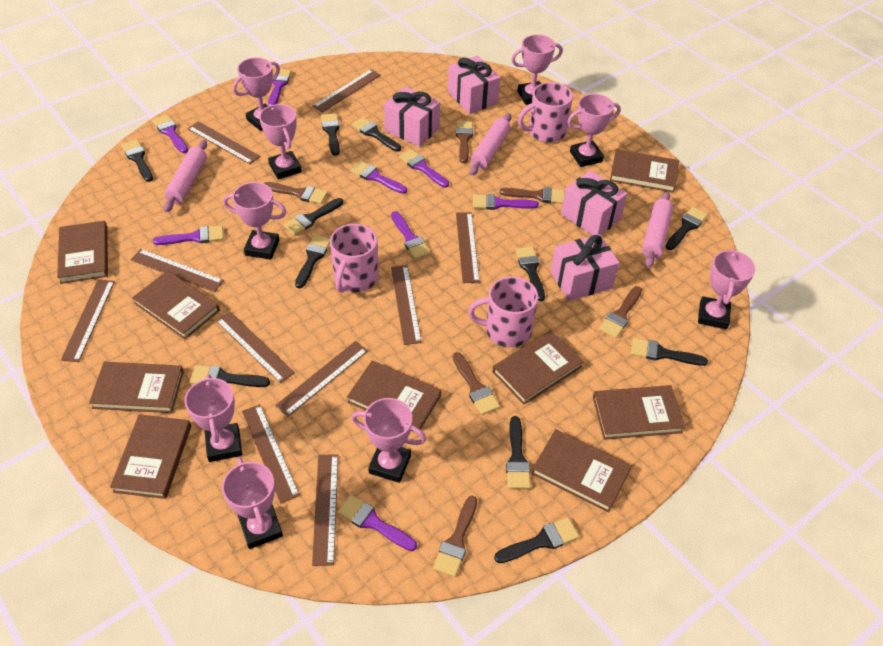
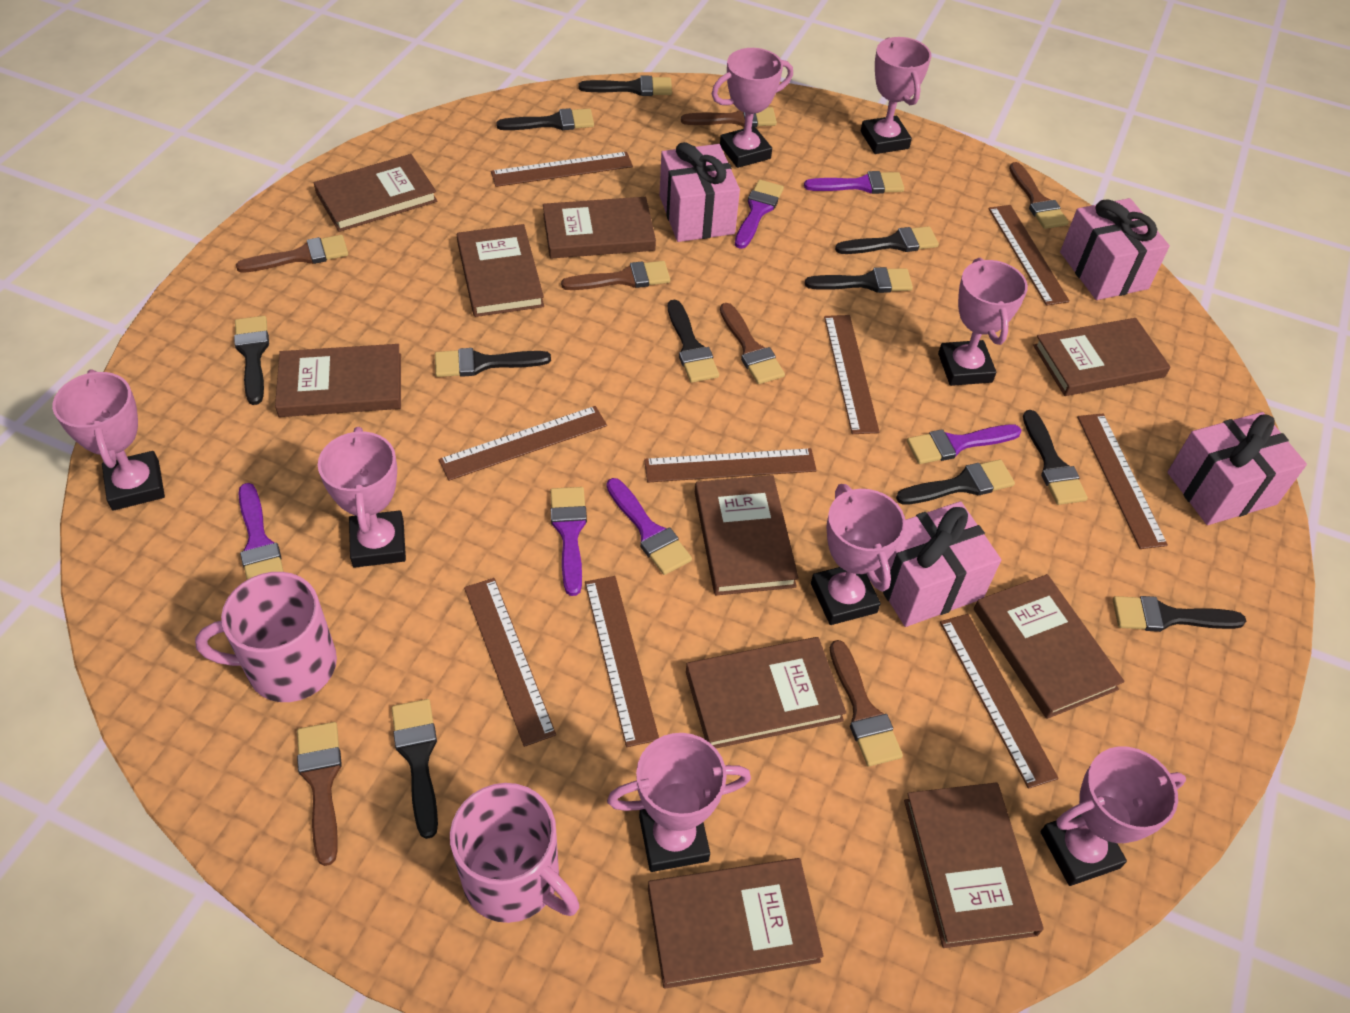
brown book: [57,221,108,284] [89,362,184,413] [110,414,191,499] [132,271,220,339] [347,361,441,430] [492,331,583,405] [532,429,631,512] [593,385,685,440] [610,149,679,193] = 9 -> [275,344,401,417] [314,154,438,232] [457,224,544,317] [543,197,656,259] [648,858,824,989] [686,637,846,748] [695,475,799,595] [904,782,1044,948] [974,574,1124,719] [1033,318,1170,396] = 10
brown brush: [264,182,328,204] [433,496,477,577] [452,352,500,415] [456,121,473,163] [499,187,565,204] [599,286,642,338] = 6 -> [236,235,348,273] [297,722,342,866] [561,261,670,290] [681,107,777,127] [720,303,785,384] [830,640,903,767] [1009,162,1069,229] = 7
brown ruler: [61,279,115,362] [131,249,224,292] [187,121,261,164] [216,311,295,383] [242,404,300,503] [275,341,368,417] [312,454,338,566] [313,69,381,112] [391,265,422,345] [456,212,480,283] = 10 -> [438,406,607,481] [464,578,556,747] [491,152,633,187] [585,576,659,747] [644,448,817,482] [824,315,880,434] [940,614,1059,789] [989,205,1070,306] [1077,413,1168,549] = 9
pink mug: [330,224,379,293] [468,276,538,348] [518,82,573,143] = 3 -> [195,572,337,702] [450,783,579,923] = 2
pink rolling pin: [164,140,207,212] [469,113,511,176] [642,191,673,268] = 3 -> none = 0
pink trophy: [184,374,242,462] [222,457,283,549] [223,182,286,259] [233,57,280,131] [259,104,302,179] [351,398,426,483] [511,35,563,105] [567,94,621,167] [698,249,756,329] = 9 -> [52,369,165,511] [318,427,406,568] [607,733,751,872] [712,48,793,168] [811,484,906,625] [861,37,931,154] [938,258,1028,386] [1041,746,1186,886] = 8
purple brush: [152,114,188,153] [153,225,224,245] [268,69,291,106] [337,495,417,551] [350,161,407,194] [391,211,431,259] [399,149,449,188] [473,194,539,210] = 8 -> [239,483,284,580] [550,487,587,596] [607,478,692,575] [735,180,784,249] [804,171,904,194] [907,425,1022,464] = 6

